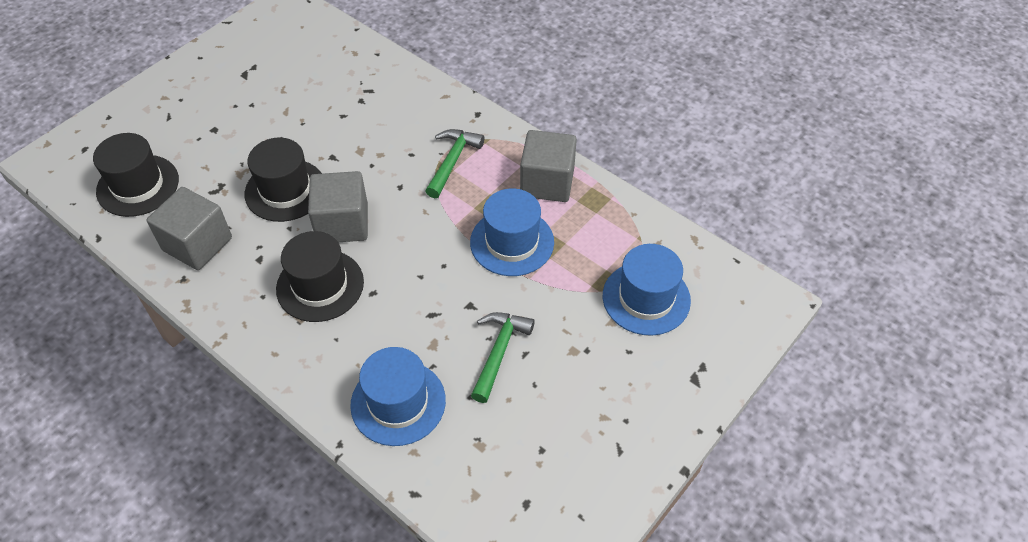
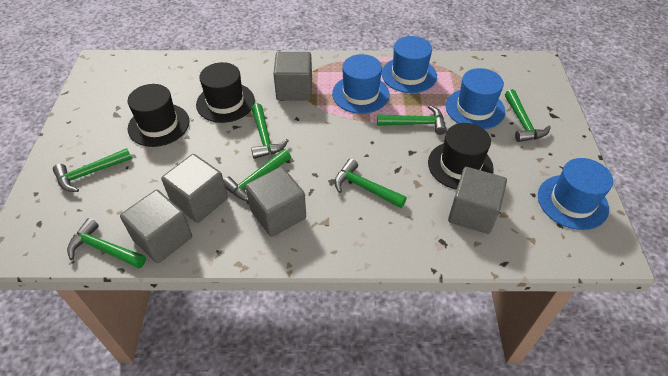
blue hat: [350,347,446,446] [470,188,554,276] [603,244,691,336] = 3 -> [332,54,390,114] [382,36,437,93] [446,68,505,129] [538,158,613,230] = 4
green hammer: [425,129,484,198] [471,312,535,403] = 2 -> [53,148,132,192] [67,218,146,268] [223,149,291,201] [251,103,289,159] [334,159,407,208] [377,105,447,135] [505,89,551,142] = 7
grey cube: [147,187,232,270] [308,171,368,242] [520,130,577,202] = 3 -> [120,190,192,263] [161,154,228,223] [245,167,306,237] [273,52,312,100] [448,167,507,234] = 5

